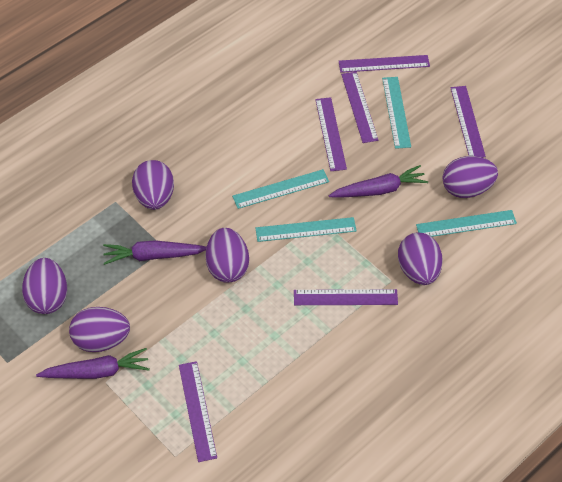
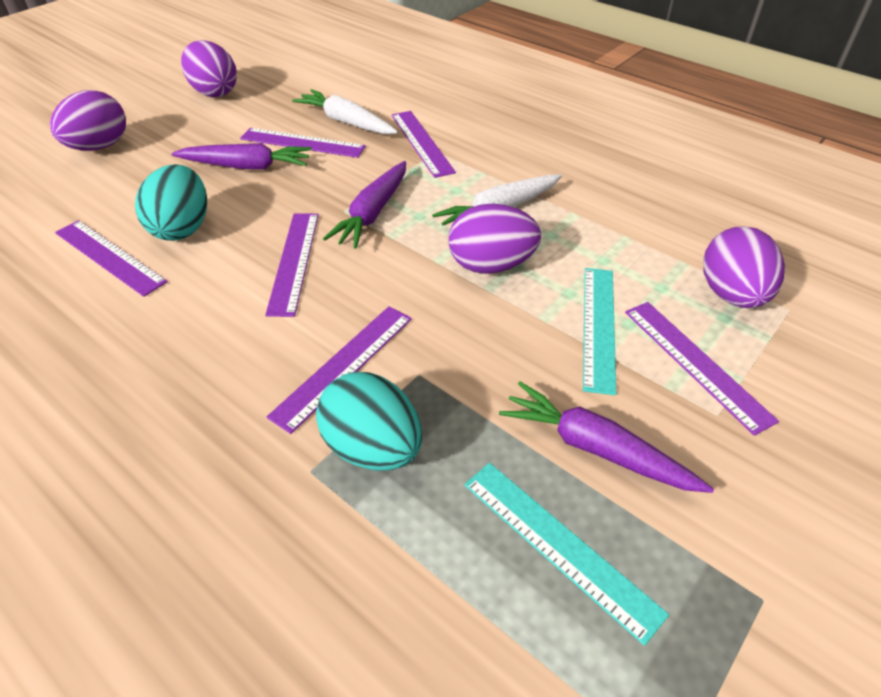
purple egg: [22,258,67,314] [69,307,130,352] [132,160,174,210] [205,228,249,283] [398,233,443,285] [442,156,498,198] = 6 -> [50,90,126,151] [181,40,237,97] [448,203,541,274] [703,226,785,308] = 4
turquoise egg: none = 0 -> [135,164,207,241] [316,372,422,471] = 2
turquoise ruler: [232,169,329,209] [255,217,357,242] [382,77,411,149] [416,210,517,237] = 4 -> [464,463,669,646] [583,268,616,395] = 2
white carrot: none = 0 -> [292,89,398,134] [432,174,562,225] = 2

